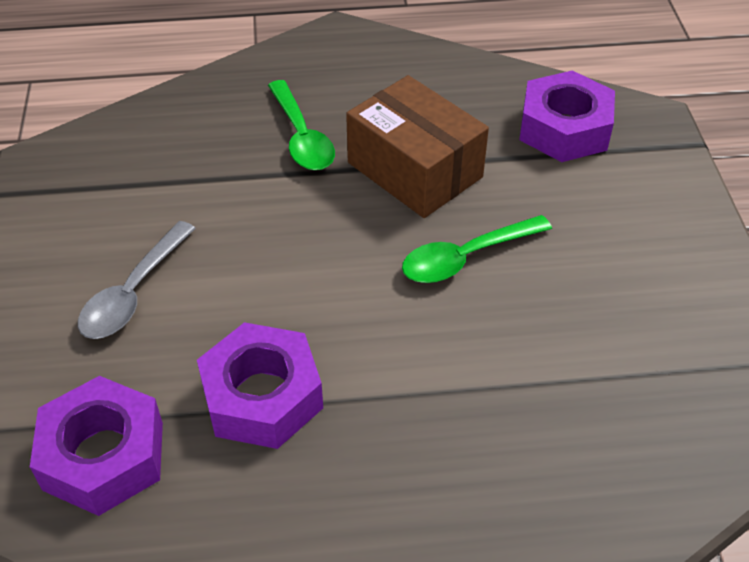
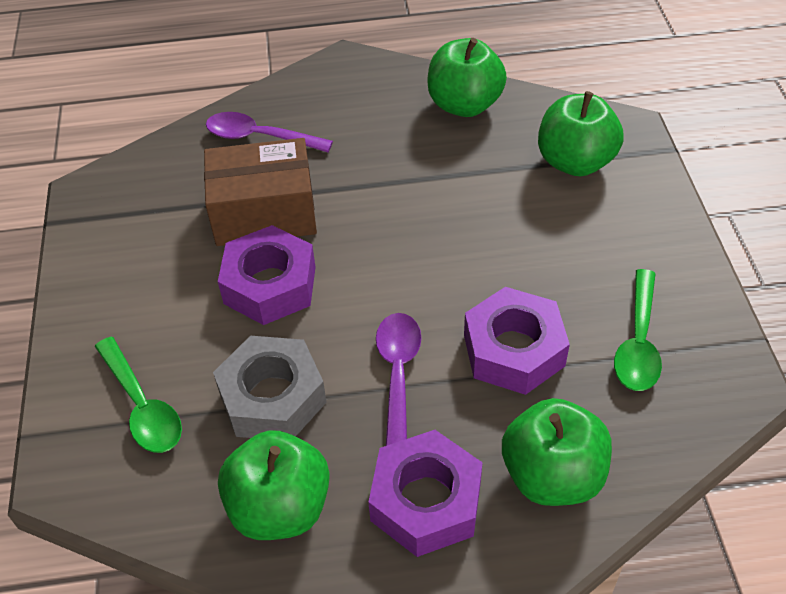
green apple: none = 0 -> [218,430,330,540] [427,38,507,117] [502,398,612,506] [538,91,624,176] = 4
grey nut: none = 0 -> [213,336,327,438] = 1
grey spoon: [78,221,196,339] = 1 -> none = 0
purple spoon: none = 0 -> [206,112,333,152] [376,313,421,446] = 2

